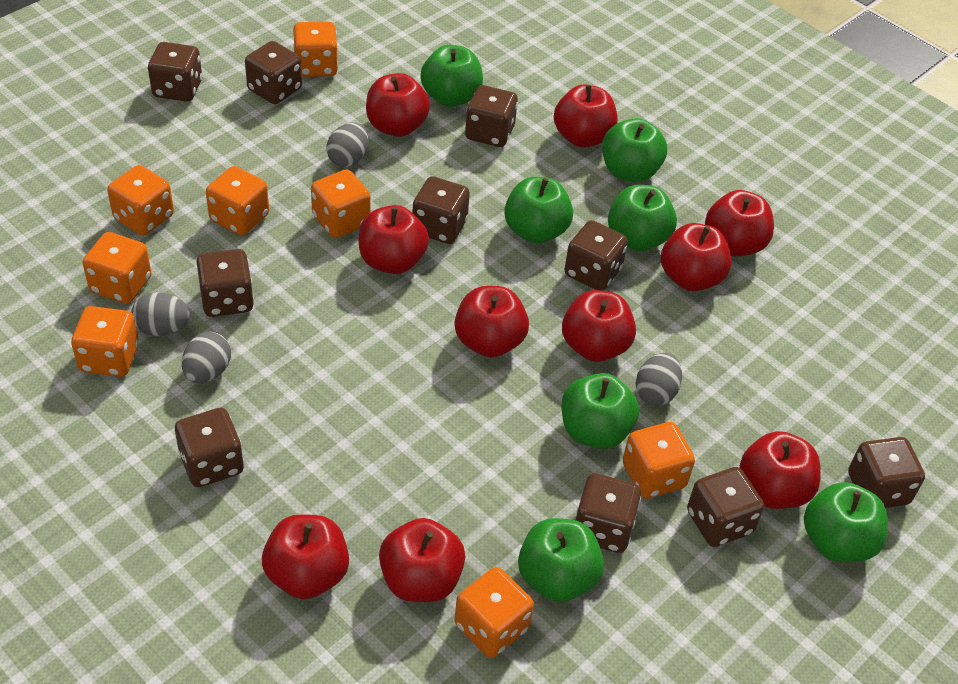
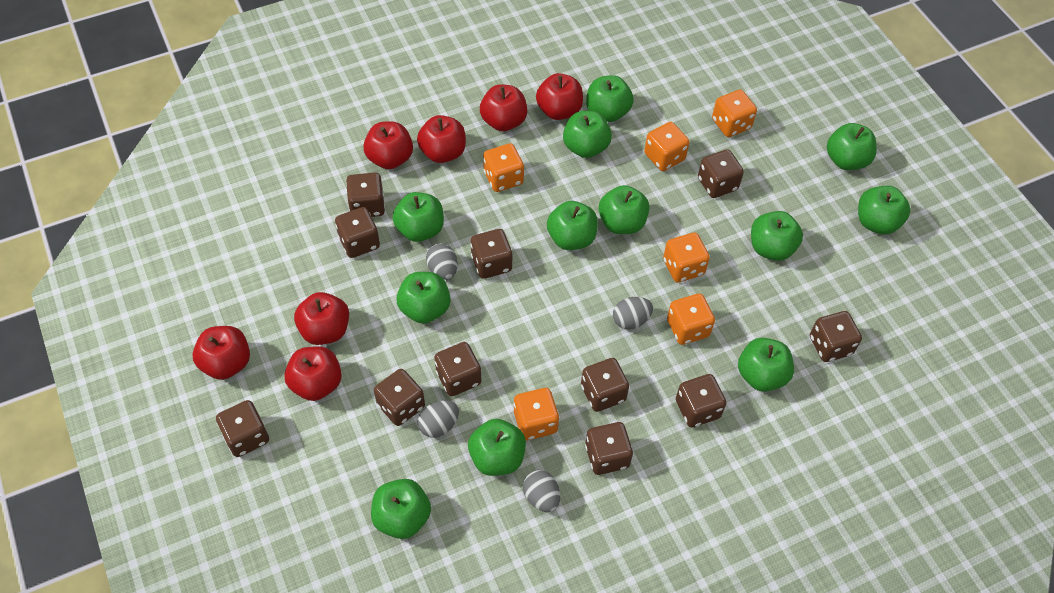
brown dice: [148,42,202,102] [175,408,244,487] [196,249,254,317] [245,41,302,104] [413,176,470,244] [465,85,518,147] [564,220,628,291] [576,473,641,553] [687,467,764,547] [848,437,925,508] = 10 -> [216,400,269,457] [335,207,380,258] [346,172,385,217] [374,369,425,426] [434,342,481,396] [471,229,512,279] [581,358,629,412] [585,422,633,475] [676,374,726,428] [698,149,744,198] [810,311,862,362] = 11
green apple: [420,45,483,107] [504,177,573,243] [518,518,604,602] [562,373,639,449] [602,118,667,182] [608,185,677,251] [804,482,888,562] = 7 -> [371,479,431,539] [392,192,444,242] [396,272,451,324] [468,419,526,476] [547,201,598,250] [563,111,612,158] [586,75,634,122] [599,185,649,234] [738,338,794,392] [751,211,803,261] [827,123,877,170] [858,186,911,235] = 12
orange dice: [71,306,139,377] [83,232,151,304] [107,165,174,235] [206,166,269,236] [293,21,338,77] [311,169,370,238] [455,567,534,658] [623,422,695,499] = 8 -> [483,143,524,192] [514,388,559,440] [644,122,690,171] [663,233,710,283] [667,293,715,345] [712,90,757,137] = 6
red apple: [262,514,349,599] [359,205,429,274] [366,73,430,137] [379,518,465,602] [455,286,529,357] [554,84,617,148] [562,290,636,362] [661,223,731,291] [705,190,774,256] [740,431,821,509] = 10 -> [192,326,250,380] [284,346,342,401] [294,292,349,345] [363,121,413,169] [417,115,466,163] [480,84,527,131] [536,73,583,120] = 7

